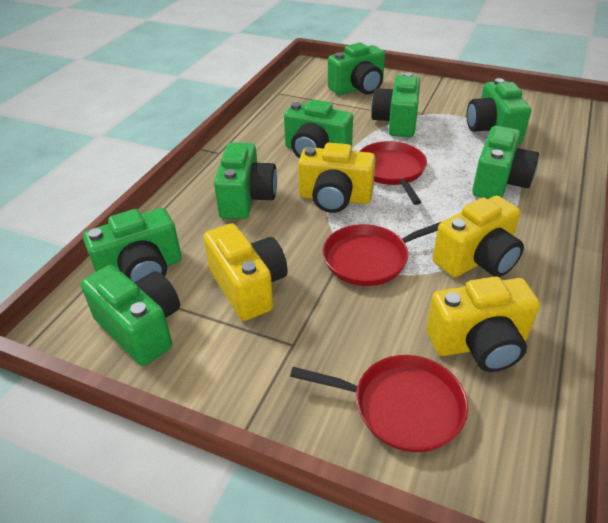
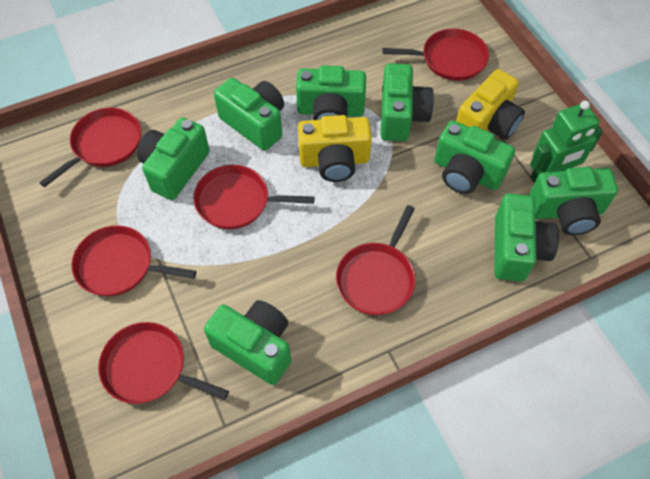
green robot: none = 0 -> [530,100,603,182] = 1
red pan: [290,355,468,452] [323,221,442,286] [359,141,427,205] = 3 -> [39,108,141,187] [71,225,197,296] [98,322,229,404] [193,165,315,229] [336,205,416,315] [382,29,489,81] = 6
yellow camera: [204,223,288,321] [298,143,376,213] [426,276,540,372] [433,196,524,277] = 4 -> [298,115,372,182] [456,69,525,140] = 2

